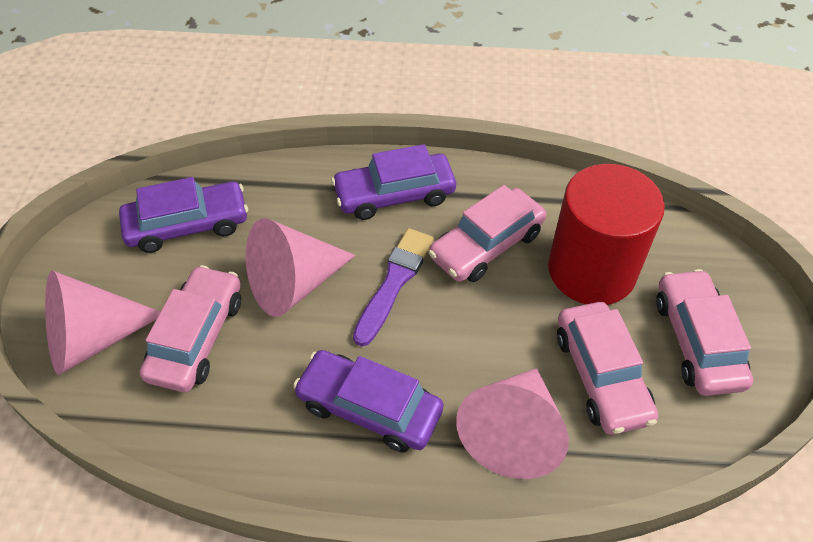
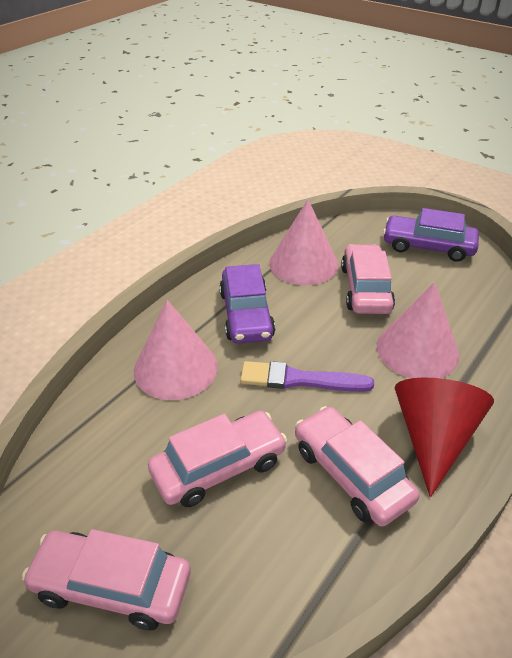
purple car: [119,177,248,253] [293,350,443,453] [331,144,456,220] = 3 -> [219,264,275,344] [383,208,479,262] = 2
red cone: none = 0 -> [395,378,494,497] = 1
red cylinder: [548,164,665,305] = 1 -> none = 0

